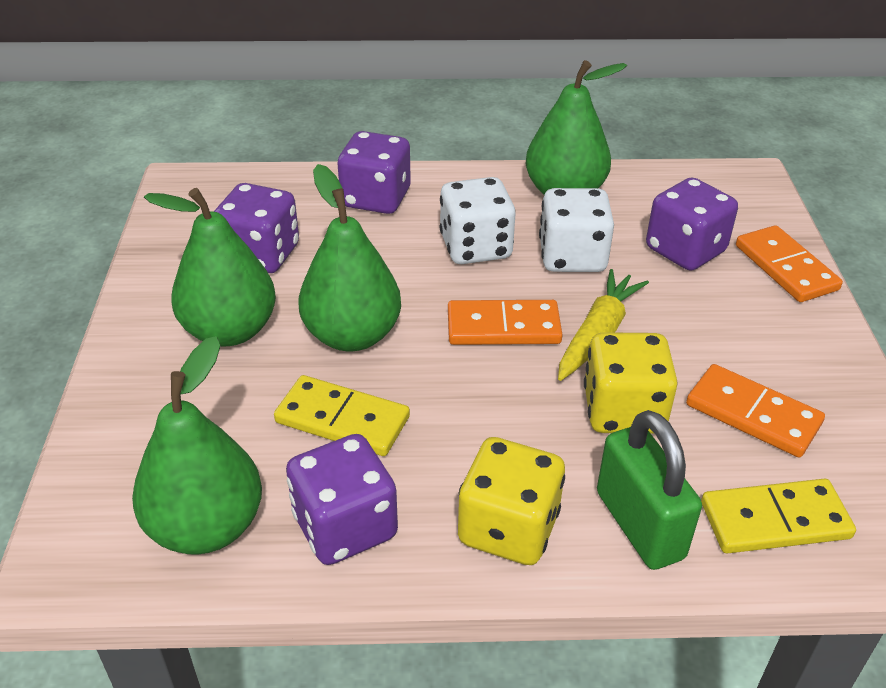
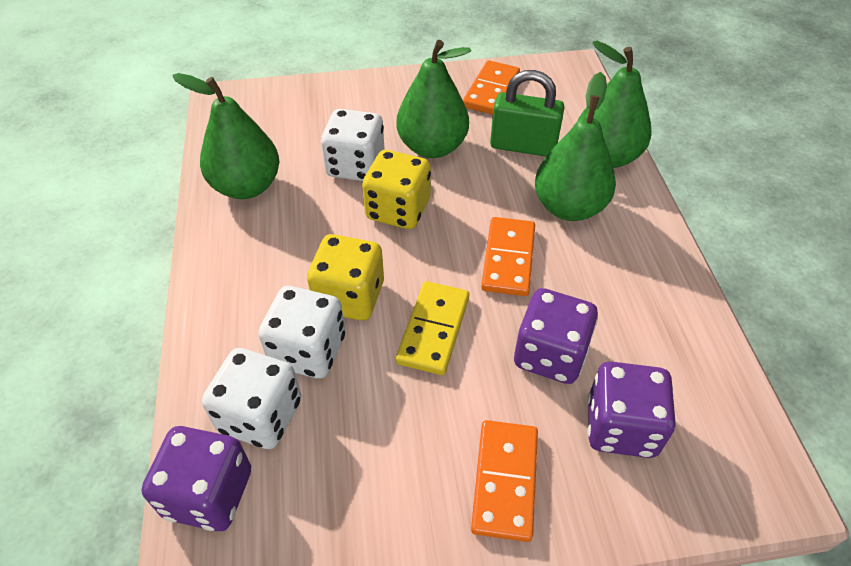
purple dice: [214,183,299,273] [286,434,398,565] [337,131,411,214] [646,178,738,271] = 4 -> [142,426,251,531] [514,288,598,384] [588,361,676,458] = 3
white dice: [439,177,516,264] [539,188,614,272] = 2 -> [202,348,301,449] [258,286,345,379] [321,109,385,181] = 3
yellow carrot: [558,269,649,381] = 1 -> none = 0
yellow domino: [274,375,410,456] [701,479,856,554] = 2 -> [396,281,469,375] = 1

